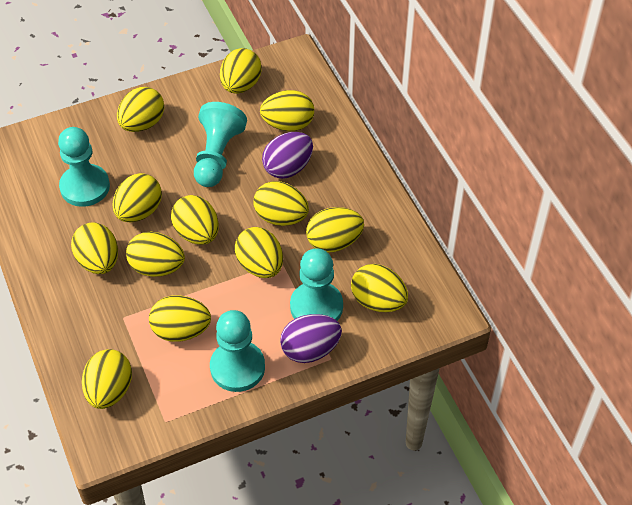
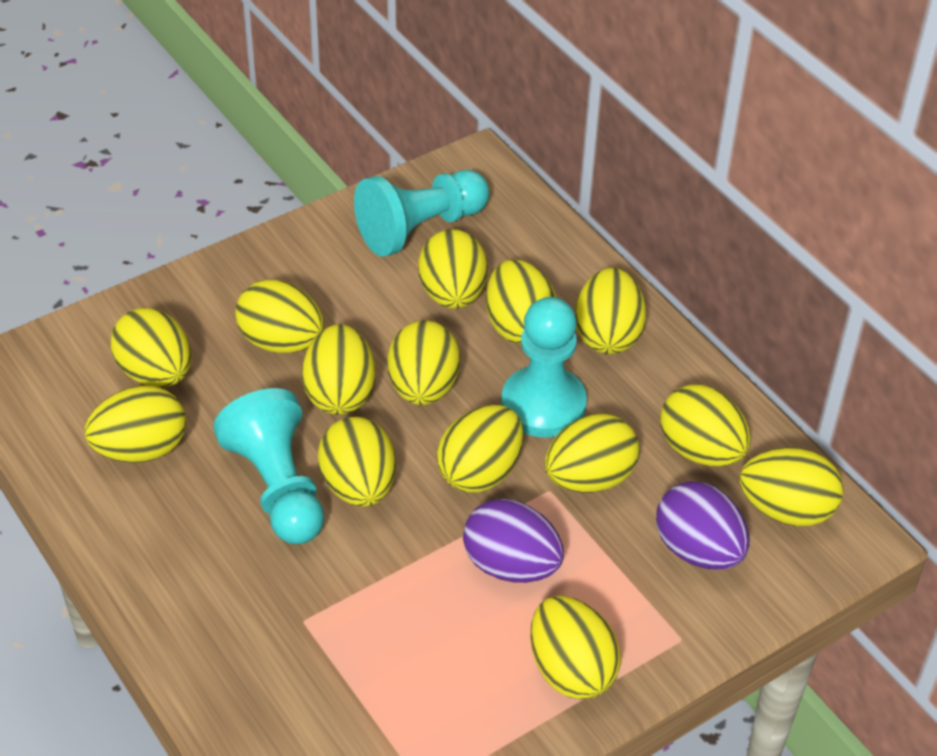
turquoise pawn: [58,127,110,207] [194,102,247,187] [210,310,265,392] [290,248,343,321] = 4 -> [213,388,324,544] [354,170,489,257] [501,297,587,438] = 3
yellow egg: [71,222,118,274] [82,349,132,409] [112,173,162,222] [117,87,164,132] [126,232,185,277] [149,295,211,342] [171,195,219,245] [220,48,262,94] [235,227,283,278] [254,181,309,226] [260,90,314,131] [306,207,364,252] [351,264,408,312] = 13 -> [84,386,186,463] [111,308,191,388] [235,279,324,353] [302,324,375,415] [318,417,396,507] [387,320,460,405] [418,229,488,309] [436,405,523,493] [486,259,557,344] [530,595,621,700] [545,414,639,493] [575,268,646,354] [660,384,751,466] [739,448,843,526] = 14

